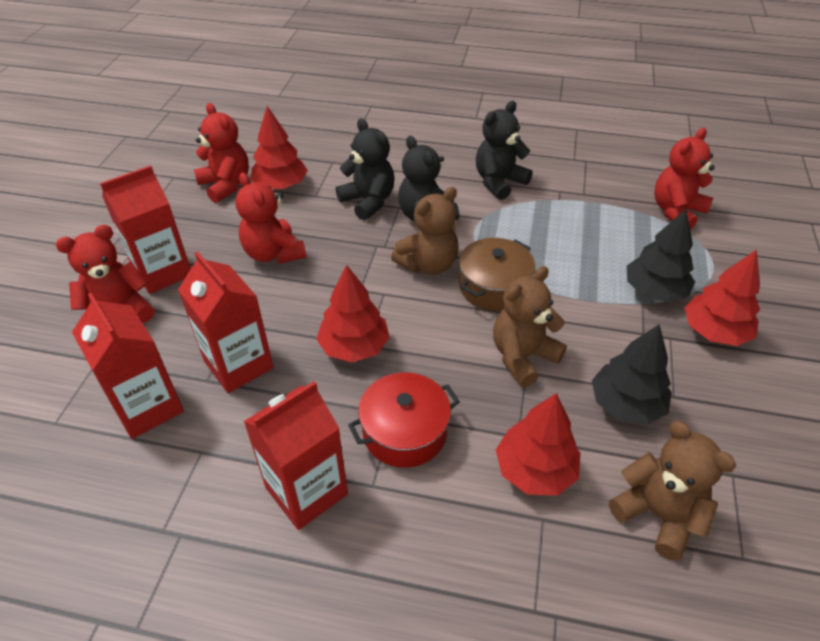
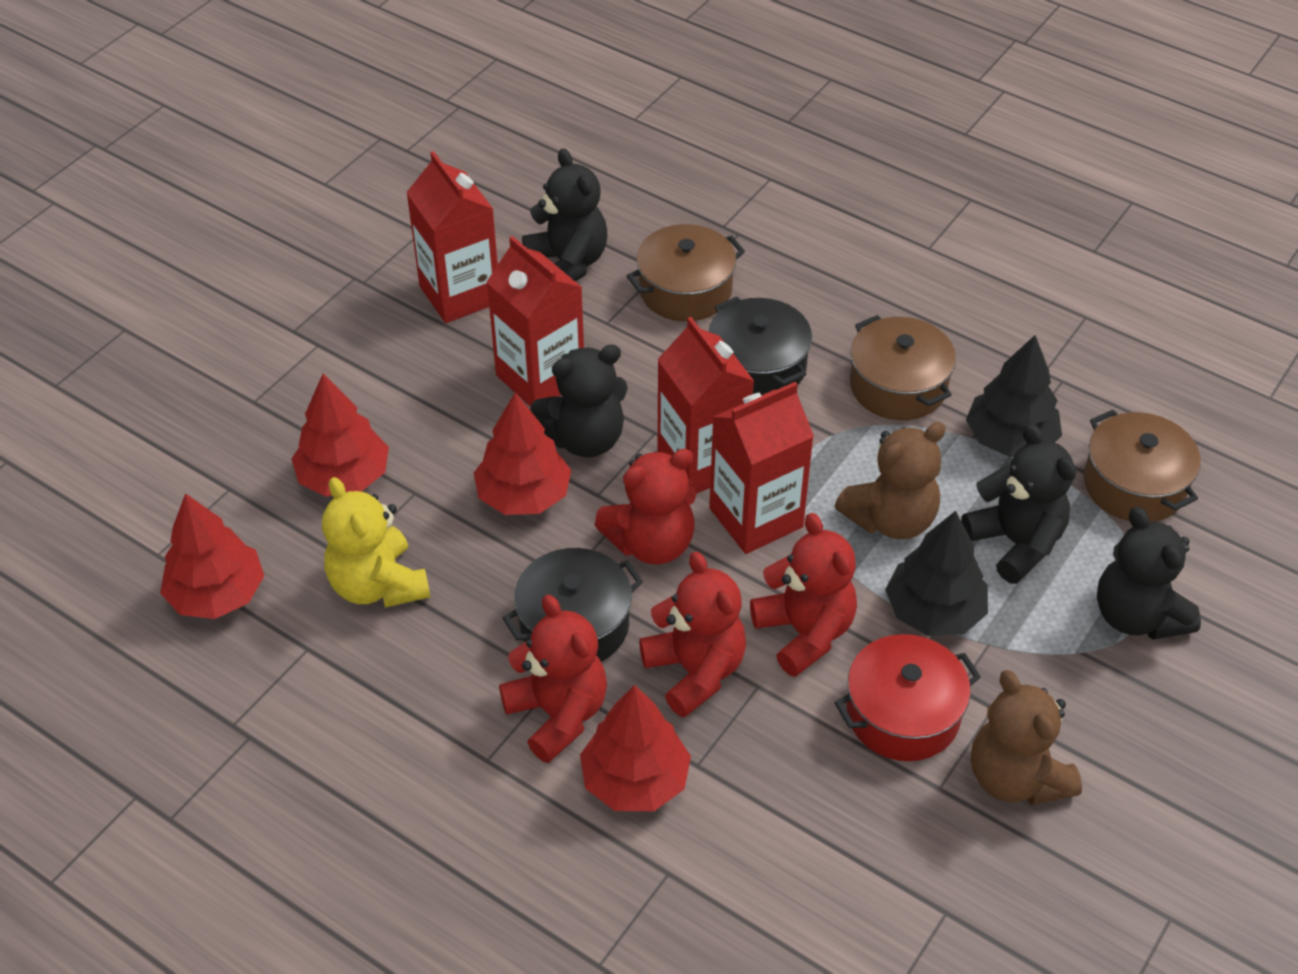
black pot: none = 0 -> [503,548,643,662] [708,297,812,395] = 2
black teddy bear: [336,118,395,221] [398,136,459,221] [476,101,533,200] = 3 -> [522,148,607,281] [530,345,628,457] [961,424,1076,584] [1097,507,1201,640] = 4
brown pot: [459,238,535,311] = 1 -> [627,224,745,321] [850,315,956,420] [1084,410,1201,522] = 3
brown teddy bear: [391,187,459,275] [493,266,567,387] [609,421,736,561] = 3 -> [835,422,946,539] [971,670,1082,805] = 2
yellow teddy bear: none = 0 -> [322,477,430,608] = 1

